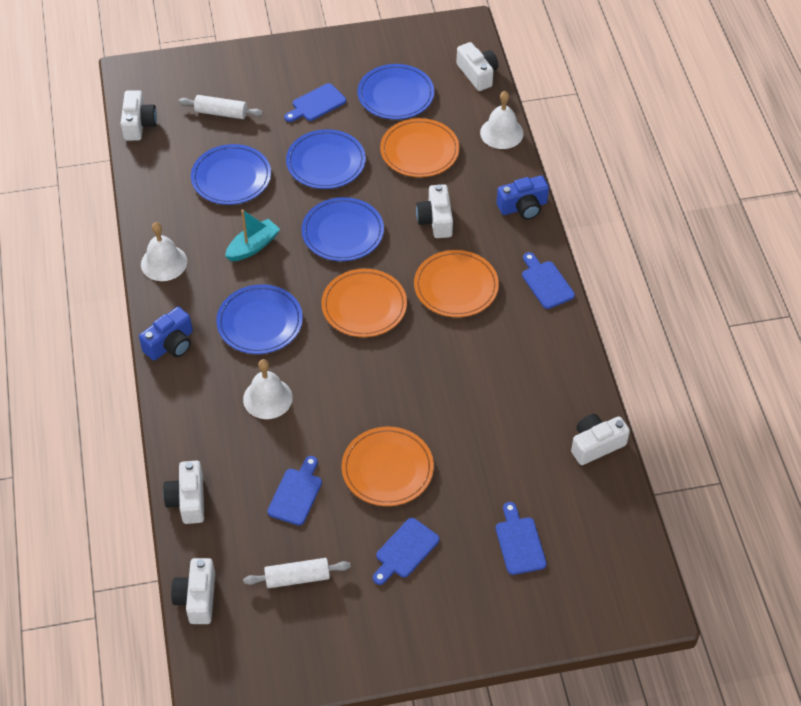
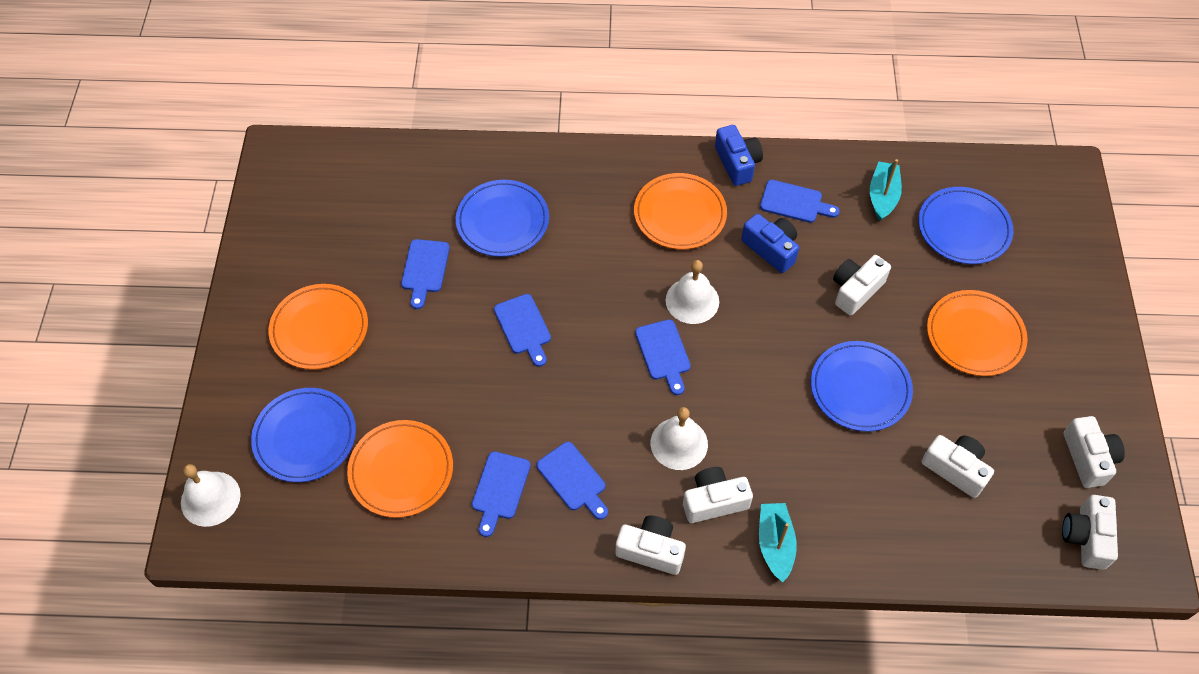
blue cutting board: [267,456,322,526] [284,83,346,122] [373,518,440,585] [496,502,547,575] [522,252,575,309] = 5 -> [401,239,450,309] [472,451,531,537] [494,294,551,367] [537,442,608,520] [635,319,691,395] [760,180,840,223] = 6
blue plate: [191,144,271,205] [216,284,303,354] [286,129,366,189] [301,197,384,261] [358,64,434,119] = 5 -> [251,388,356,482] [456,180,549,257] [811,341,913,432] [918,187,1013,264] = 4
turquoise boat: [225,209,280,261] = 1 -> [759,503,797,582] [870,159,902,221] = 2
white rolling pin: [179,95,263,119] [243,558,351,588] = 2 -> none = 0

